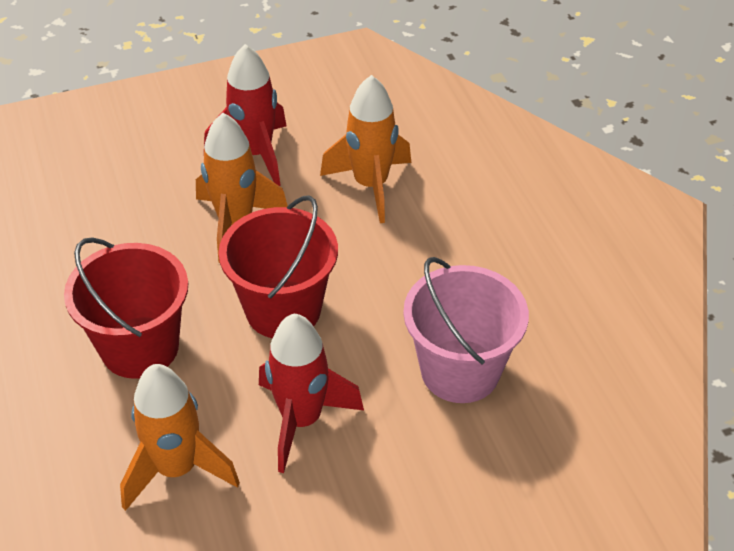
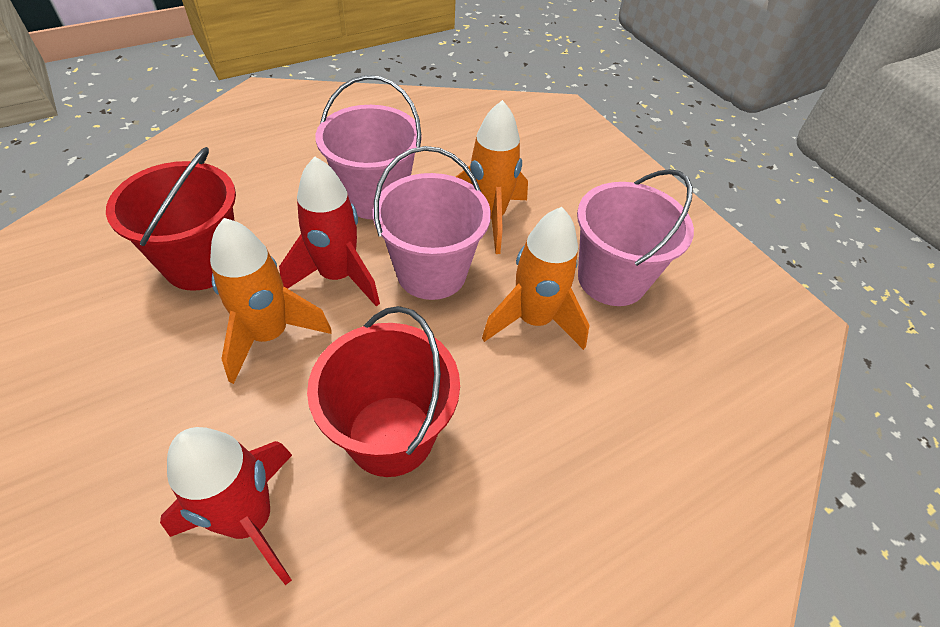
pink bucket: [403,257,529,403] = 1 -> [316,75,422,220] [373,146,491,300] [577,169,694,306] = 3

